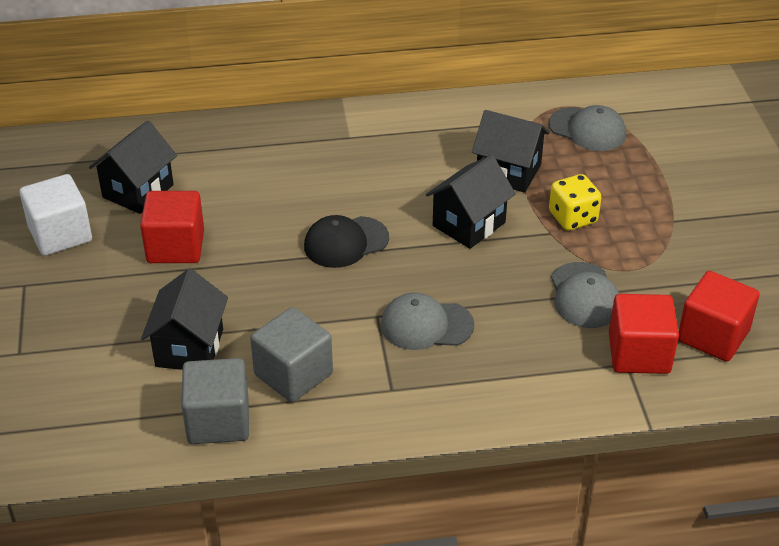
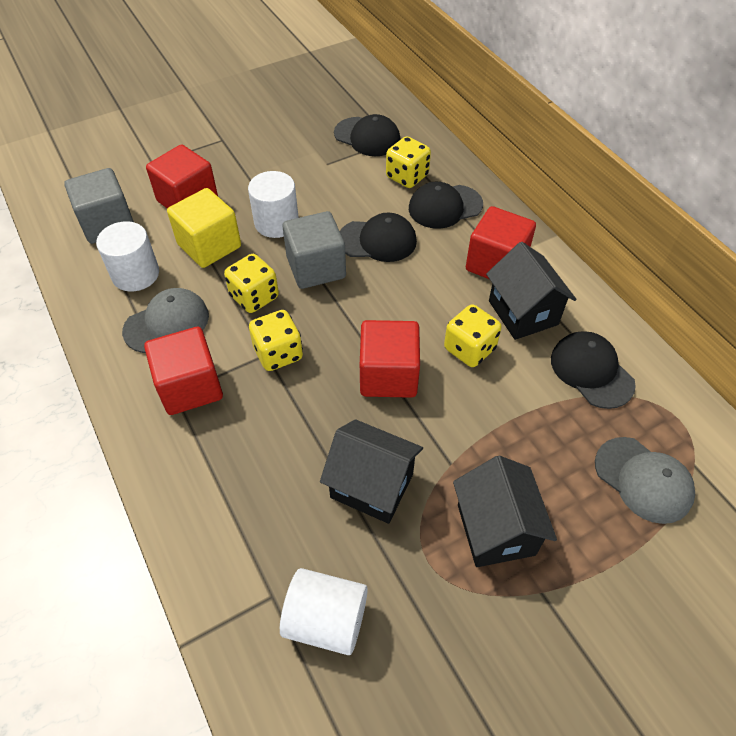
black cap: [304,215,389,268] = 1 -> [334,114,401,156] [340,212,417,262] [409,182,483,229] [551,331,636,409] = 4
black house: [89,121,177,214] [141,269,228,370] [426,155,516,249] [472,110,550,193] = 4 -> [320,419,423,524] [453,455,557,567] [486,242,576,340] = 3
grey cap: [381,292,474,350] [549,105,626,151] [551,262,619,328] = 3 -> [122,288,209,353] [595,437,695,524] = 2
red cube: [140,191,204,263] [609,294,679,374] [678,271,760,362] = 3 -> [144,327,223,415] [146,145,218,209] [360,320,420,398] [466,206,536,279] = 4
white cube: [20,174,92,256] = 1 -> none = 0
white cylinder: none = 0 -> [96,221,159,292] [248,171,299,238] [280,568,368,655] = 3
yellow cube: none = 0 -> [167,188,241,268] = 1
yellow dice: [549,174,602,230] = 1 -> [224,254,279,313] [249,310,303,371] [386,136,431,188] [444,304,502,367] = 4

